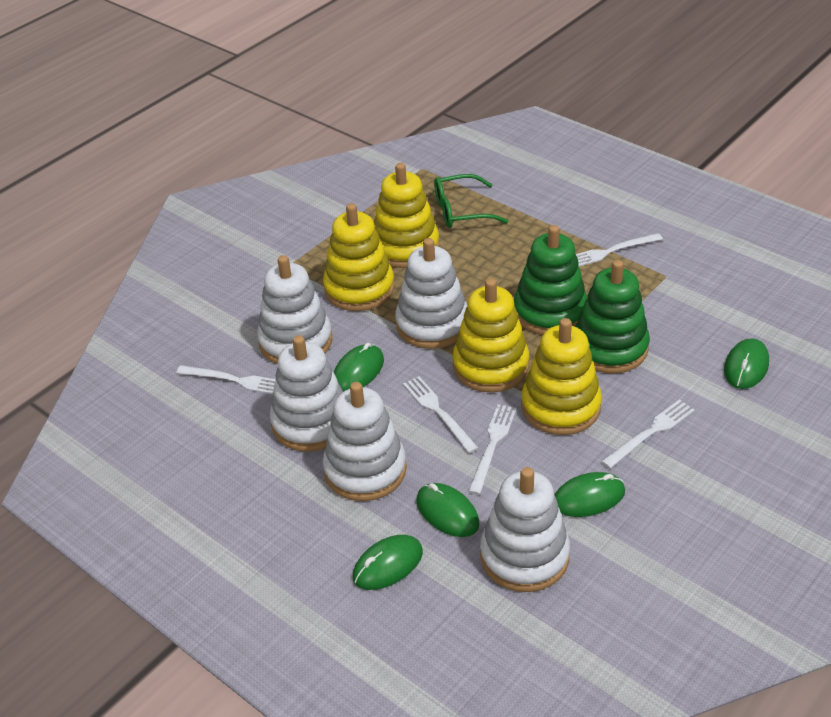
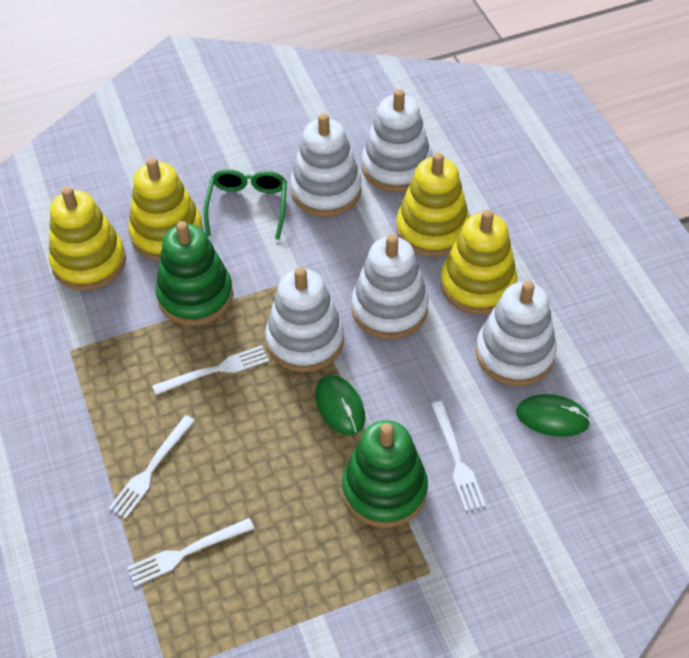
green mouse: [334,343,384,392] [353,535,423,590] [416,483,480,537] [555,472,625,517] [724,338,769,389] = 5 -> [315,375,365,435] [516,394,591,437] = 2
white fork: [176,365,276,394] [403,376,479,454] [468,404,517,495] [576,233,663,267] [601,400,695,469] = 5 -> [109,415,195,519] [127,518,254,586] [152,345,269,395] [431,401,486,511] = 4

